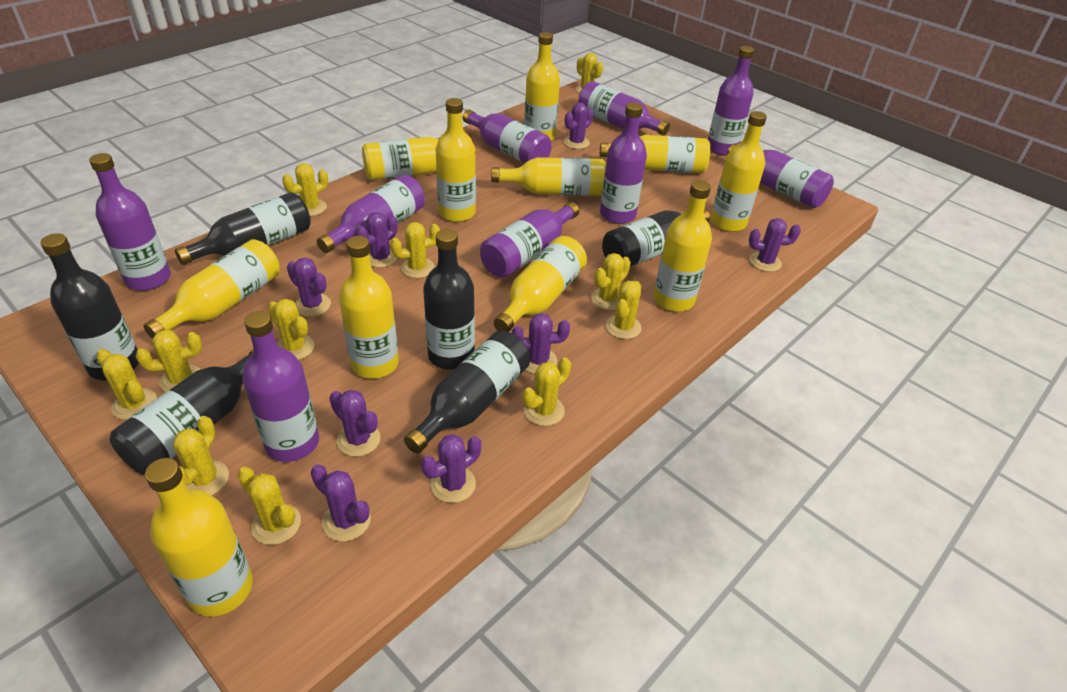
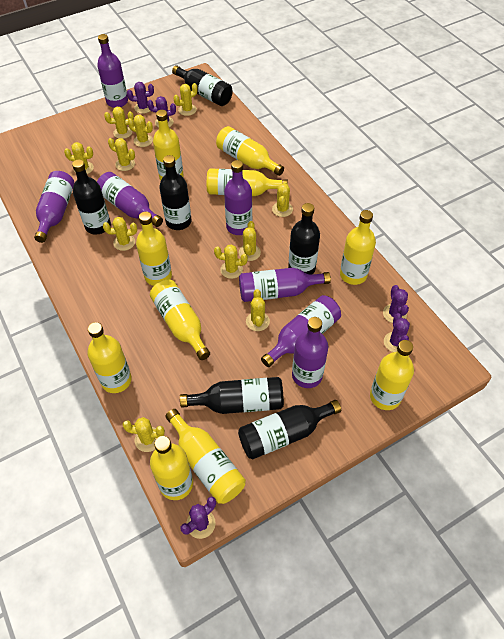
purple bottle: [89,153,171,291] [242,311,319,462] [317,174,425,253] [463,110,551,163] [480,202,579,278] [578,81,670,136] [600,102,647,224] [708,46,754,156] [727,144,834,208] = 9 -> [34,171,74,243] [97,34,128,108] [97,172,163,227] [224,160,252,235] [239,268,331,302] [261,295,341,367] [292,317,328,388] = 7
purple cactus: [287,257,331,317] [311,464,371,541] [329,390,380,457] [356,212,398,268] [421,434,481,503] [512,313,570,374] [564,103,593,149] [749,218,801,272] = 8 -> [127,82,154,114] [147,96,176,128] [180,497,216,539] [383,285,409,323] [384,313,410,352] = 5
yellow bottle: [143,239,280,339] [145,458,253,617] [339,236,399,379] [362,137,476,180] [436,98,476,222] [491,157,606,196] [494,236,587,332] [524,32,560,140] [600,135,710,173] [653,180,712,312] [711,111,767,232] = 11 -> [87,322,132,393] [136,212,172,286] [150,280,210,360] [150,436,193,500] [153,110,184,181] [165,409,246,504] [207,168,288,196] [216,126,284,176] [340,210,376,285] [370,340,414,410] = 10

